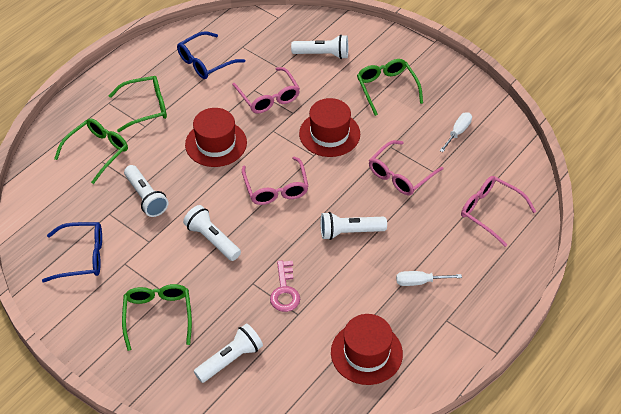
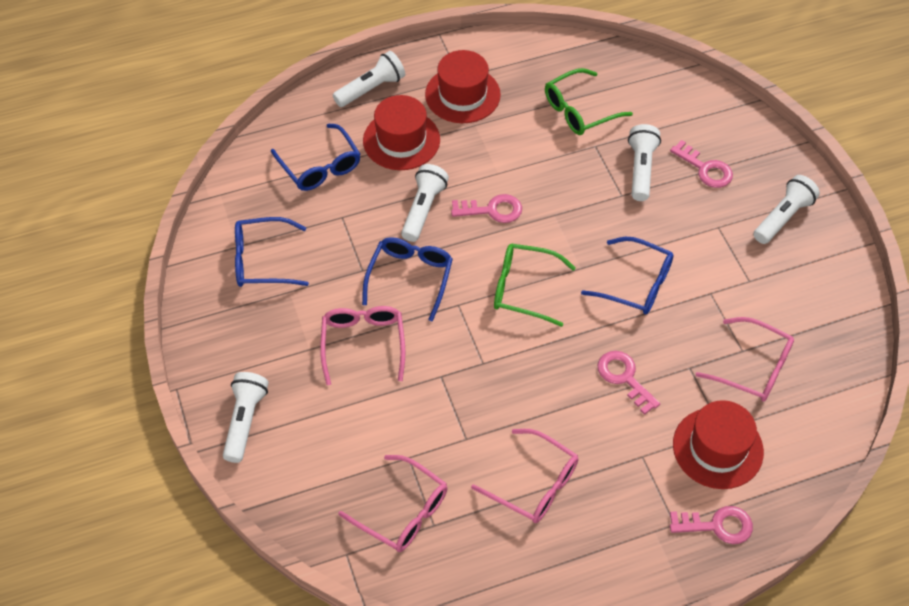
blue glasses: [42,222,102,282] [177,31,245,79] = 2 -> [235,217,309,287] [271,123,360,191] [362,237,453,322] [581,237,674,315] = 4
green glasses: [54,118,128,184] [109,76,167,132] [122,284,192,351] [357,59,423,116] = 4 -> [494,244,576,327] [545,68,633,135] = 2
pink key: [270,260,300,312] = 1 -> [451,194,522,223] [597,351,660,415] [670,140,733,188] [670,506,753,544] = 4
white screwdriver: [396,271,462,286] [440,112,472,152] = 2 -> none = 0

